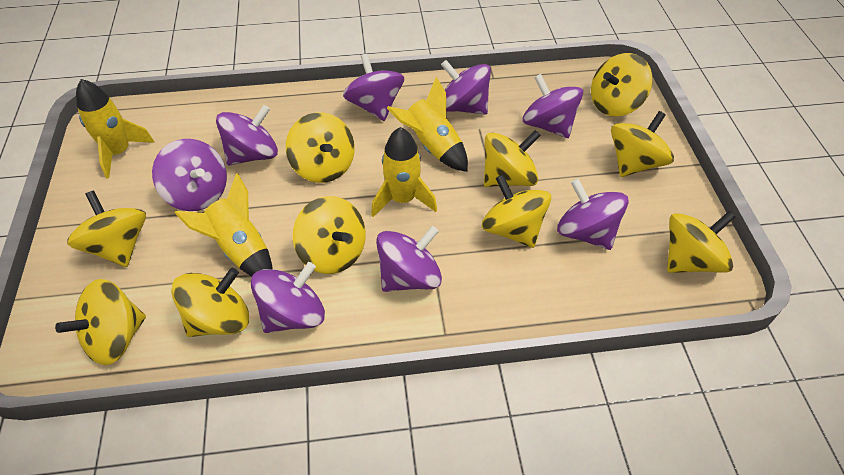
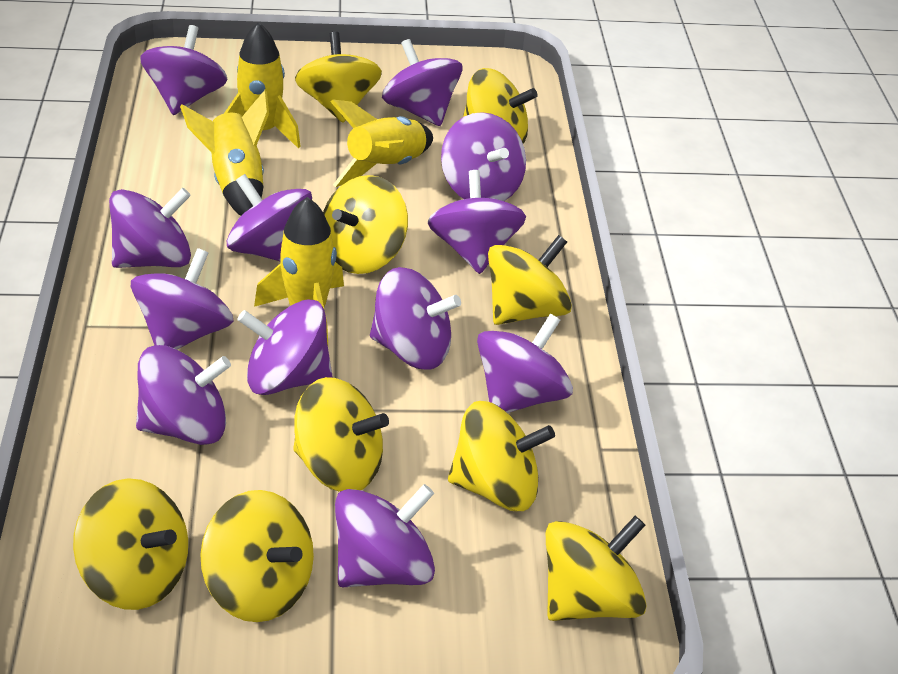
purple spinning top: [152,139,227,211] [216,105,278,165] [251,262,325,333] [343,54,404,121] [376,226,442,292] [441,60,491,115] [522,74,583,138] [557,178,629,250] = 8 -> [109,188,191,268] [131,248,233,349] [136,345,231,445] [140,25,227,115] [227,174,312,261] [237,299,332,395] [335,484,435,587] [370,267,461,370] [382,39,462,126] [428,170,526,274] [441,112,526,201] [477,314,573,413] = 12
yellow spinning top: [55,279,146,365] [67,191,146,267] [171,268,249,337] [286,112,355,183] [293,196,366,274] [482,175,551,248] [484,130,541,187] [591,53,652,117] [611,111,674,177] [667,211,736,273] = 10 -> [73,478,188,610] [200,490,314,622] [293,377,389,492] [295,32,382,123] [323,175,408,274] [448,401,555,511] [463,68,537,144] [488,235,572,325] [546,516,647,621] = 9

